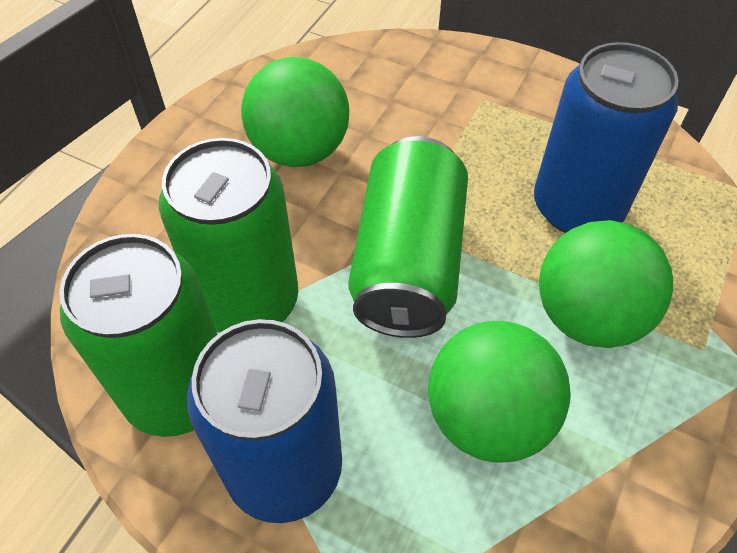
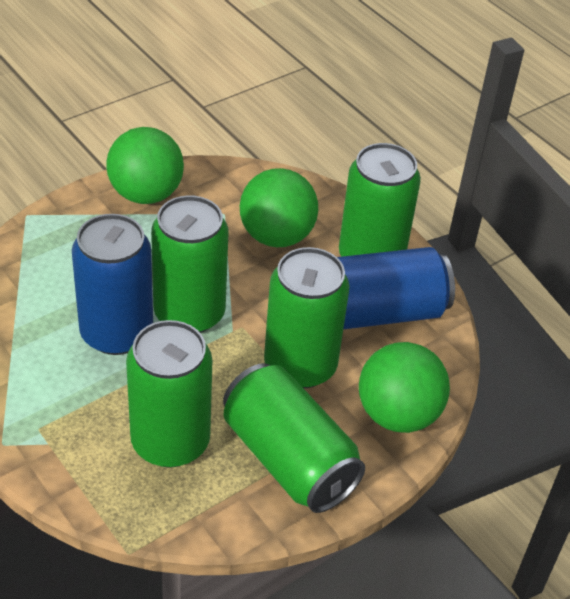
green can: [59,234,218,437] [159,138,298,333] [348,136,468,338] = 3 -> [126,320,212,467] [151,195,228,333] [223,363,365,513] [264,247,349,388] [339,143,421,257] = 5

